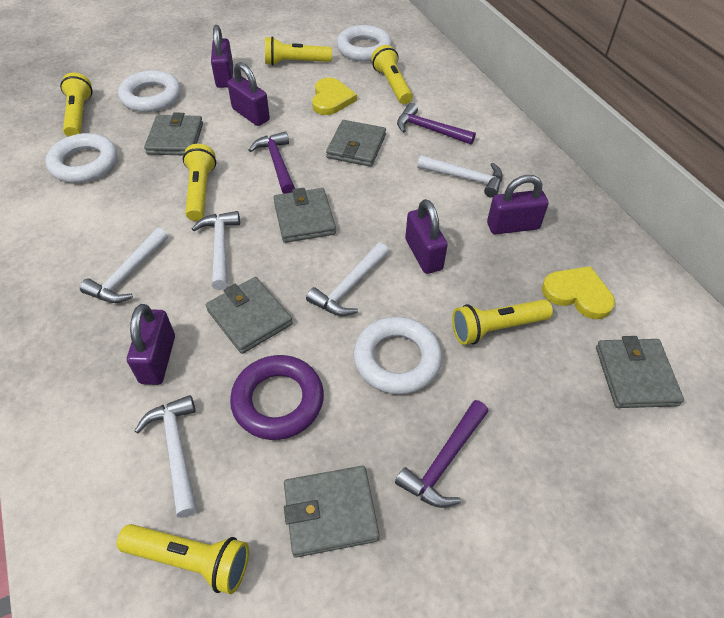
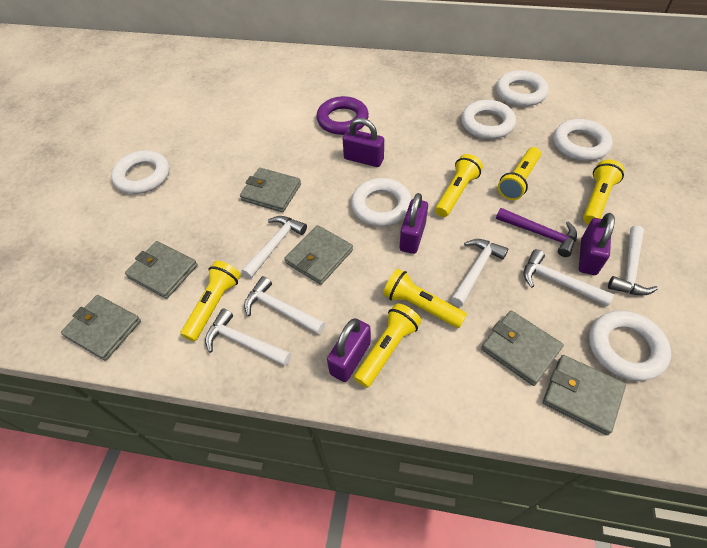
purple hammer: [249,131,295,194] [395,400,489,508] [397,103,476,145] = 3 -> [496,208,577,257] = 1
purple padlock: [127,304,175,385] [211,25,233,88] [227,62,270,126] [405,199,448,274] [487,175,549,234] = 5 -> [327,318,371,382] [343,118,384,167] [400,193,428,254] [579,213,615,275] = 4
white hammer: [80,227,168,303] [135,395,197,518] [192,211,240,290] [306,243,389,316] [417,155,503,198] = 5 -> [205,308,291,366] [241,216,307,279] [244,276,325,334] [451,239,508,307] [524,249,614,307] [608,225,658,295] = 6
white ring: [45,133,117,183] [118,70,181,112] [336,25,392,62] [353,317,442,394] = 4 -> [111,150,170,194] [351,178,412,227] [461,100,516,139] [496,70,548,107] [553,119,613,161] [589,310,671,381] = 6
yellow heart: [312,78,357,115] [542,266,615,319] = 2 -> none = 0

